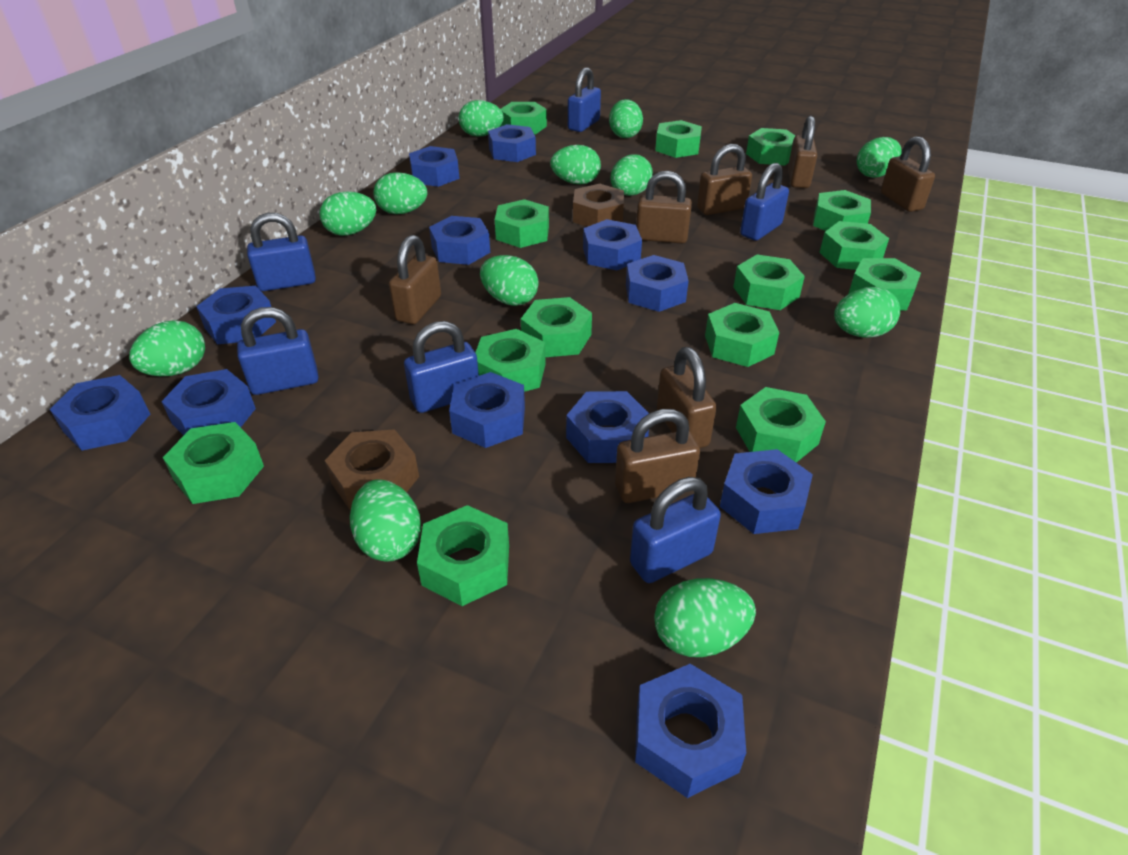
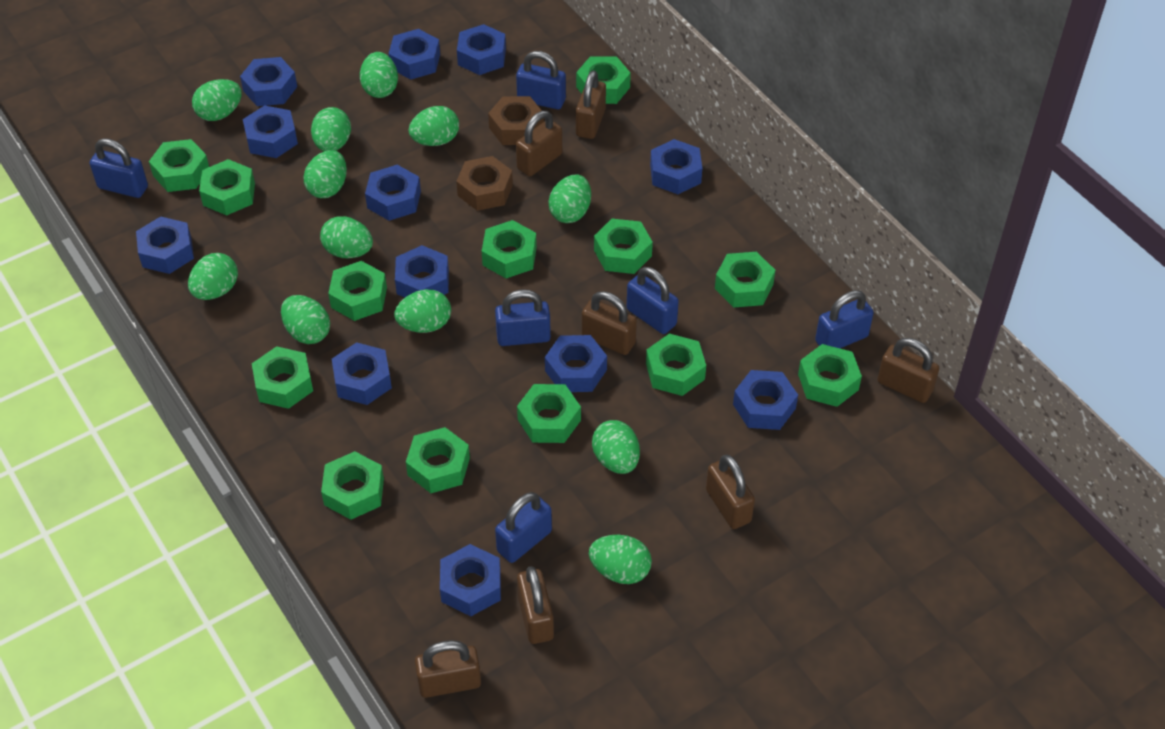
green nut: [163,422,264,504] [417,505,509,606] [475,329,546,392] [495,199,549,248] [500,102,547,135] [521,297,592,357] [655,120,702,158] [705,303,779,367] [733,255,805,310] [736,387,826,463] [746,128,796,165] [813,190,871,231] [819,221,889,270] [849,258,921,311] = 14 -> [149,139,209,192] [199,159,255,215] [252,346,313,409] [321,451,384,520] [328,261,387,321] [406,427,470,493] [482,220,537,278] [517,384,581,443] [576,56,631,104] [594,219,653,274] [646,334,706,396] [715,252,775,308] [798,344,862,407] = 13

